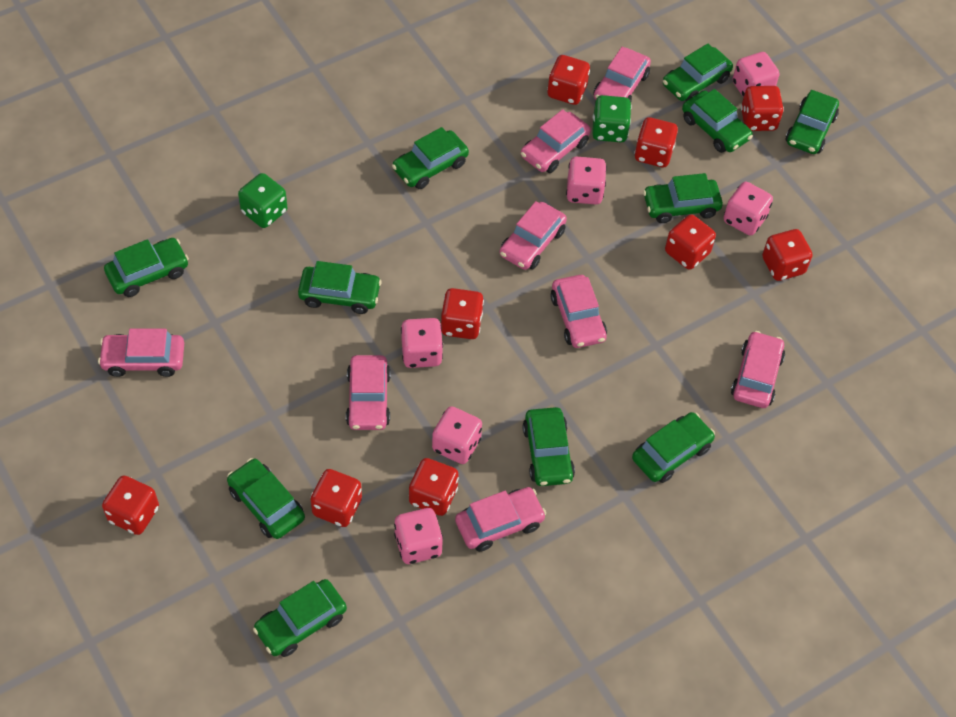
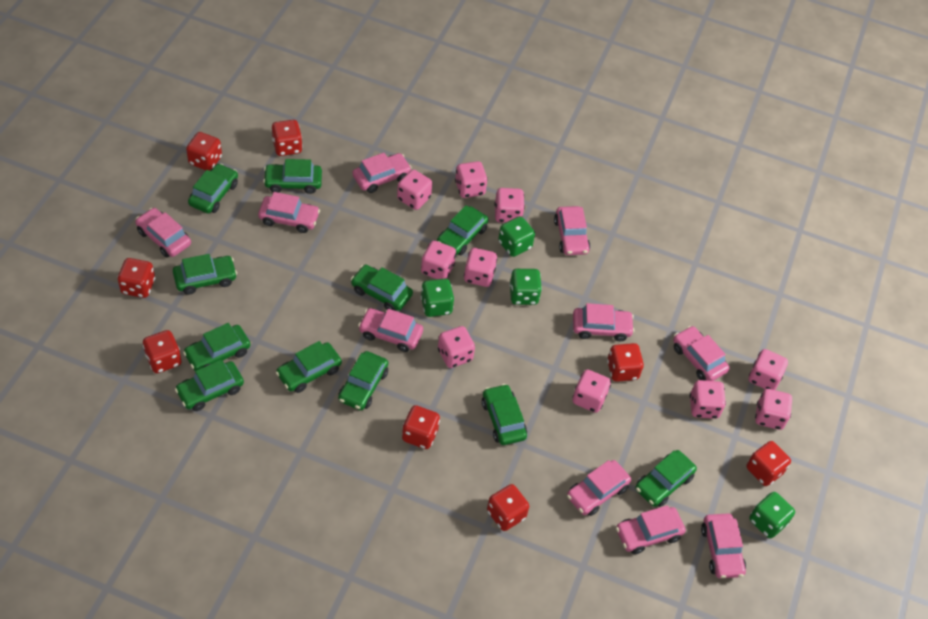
green dice: [238,173,287,228] [592,95,632,142] = 2 -> [421,279,454,317] [498,216,535,257] [509,269,542,305] [749,492,795,538] = 4
pink car: [98,329,184,377] [346,355,391,430] [455,487,546,552] [500,201,567,270] [521,109,591,173] [551,275,607,348] [593,46,651,102] [731,331,785,408] = 8 -> [135,208,191,258] [258,192,320,233] [352,153,412,193] [358,308,423,352] [554,206,590,255] [567,460,631,516] [573,303,635,341] [616,505,686,554] [673,326,730,381] [701,513,746,579] = 10
pink dice: [394,508,443,564] [401,318,443,368] [432,406,482,464] [566,157,607,205] [723,182,773,236] [733,52,779,98] = 6 -> [397,170,432,210] [421,240,456,279] [438,326,475,368] [455,161,488,198] [464,248,497,287] [494,188,525,223] [572,370,611,413] [690,380,726,419] [749,349,788,390] [755,389,792,430] = 10
red dice: [102,475,159,535] [311,469,362,527] [409,458,459,516] [441,288,484,339] [547,55,590,105] [634,117,678,167] [665,214,716,270] [741,86,784,131] [762,229,813,281] = 9 -> [118,258,155,298] [143,330,181,373] [186,132,222,171] [272,120,302,156] [402,405,440,449] [487,484,529,531] [607,343,644,382] [746,441,791,486] = 8

